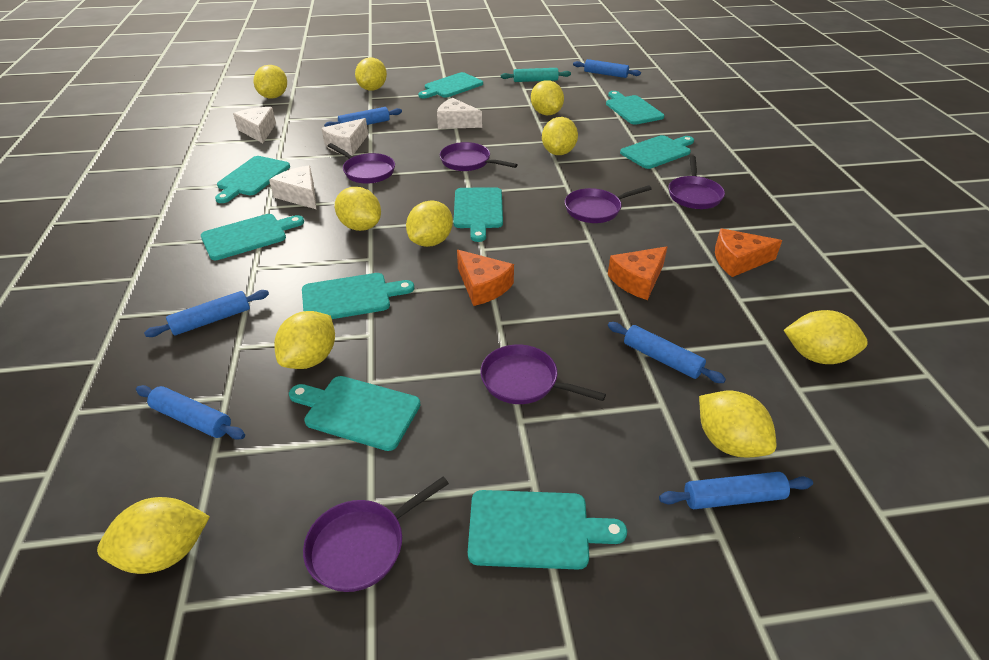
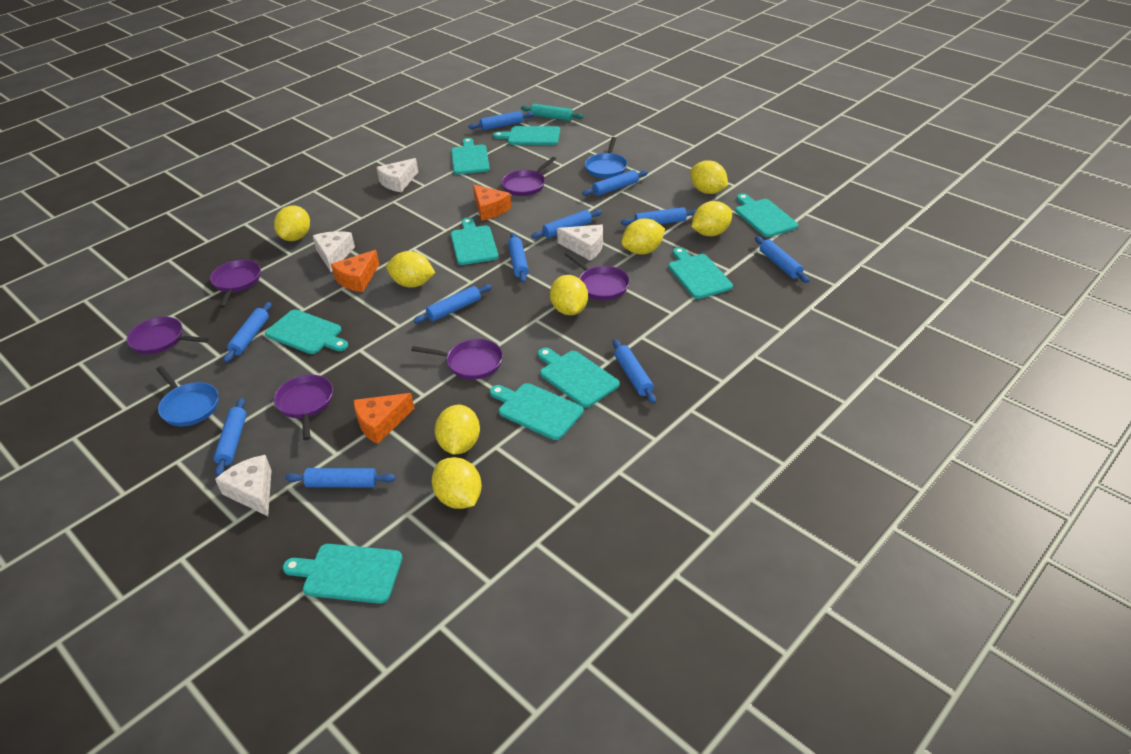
blue pan: none = 0 -> [156,366,219,426] [585,137,627,178] = 2
blue rolling pin: [136,385,245,440] [144,290,269,337] [324,107,402,127] [573,59,641,78] [608,322,726,383] [659,472,813,509] = 6 -> [214,398,247,477] [224,302,272,363] [285,468,396,487] [413,284,492,323] [469,111,534,131] [508,233,529,283] [531,210,602,239] [582,170,648,196] [613,339,656,404] [621,207,697,225] [755,236,809,283] = 11
yellow lemon: [97,497,210,574] [254,65,287,99] [274,311,335,369] [335,187,381,231] [355,57,387,91] [406,201,453,247] [531,80,564,115] [542,117,578,155] [699,391,776,458] [784,310,868,364] = 10 -> [274,205,310,241] [386,251,435,288] [432,457,482,509] [435,405,480,455] [550,275,588,315] [621,218,665,255] [690,160,728,194] [692,201,732,236] = 8

